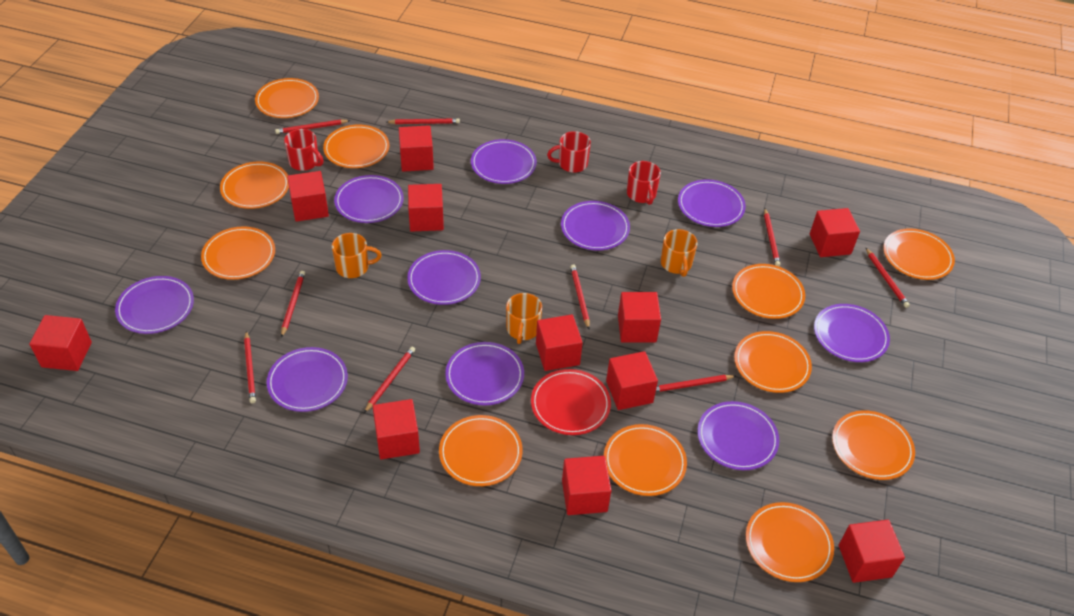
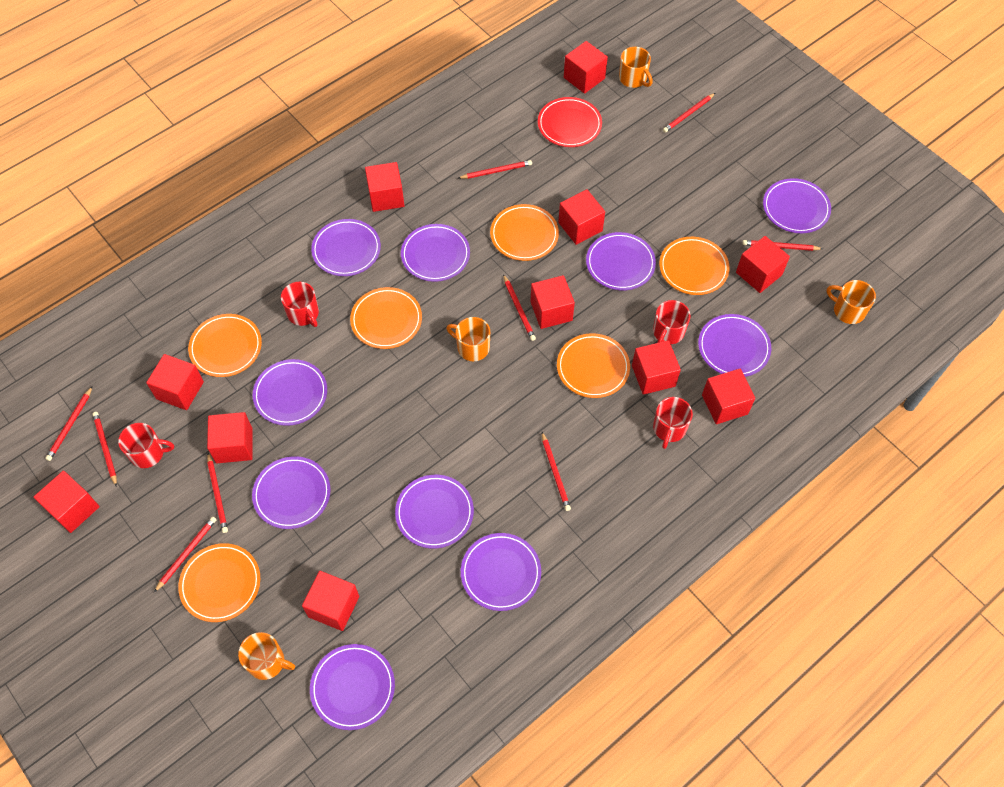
orange mug: [332,233,382,278] [506,293,542,344] [661,229,698,277] = 3 -> [238,632,295,680] [446,317,490,361] [619,47,653,88] [827,280,876,324] = 4
orange plate: [201,226,275,280] [220,162,289,209] [255,78,319,118] [323,125,390,168] [439,415,523,486] [604,424,687,496] [732,264,805,319] [734,331,812,393] [746,502,834,582] [832,410,915,480] [883,228,955,280] = 11 -> [178,543,260,622] [188,314,262,377] [350,287,422,349] [490,204,559,261] [557,333,630,398] [659,237,729,295] = 6
red mug: [284,129,324,171] [547,131,591,173] [627,161,661,205] = 3 -> [118,423,174,468] [281,282,319,327] [653,300,691,344] [653,397,693,449] = 4

